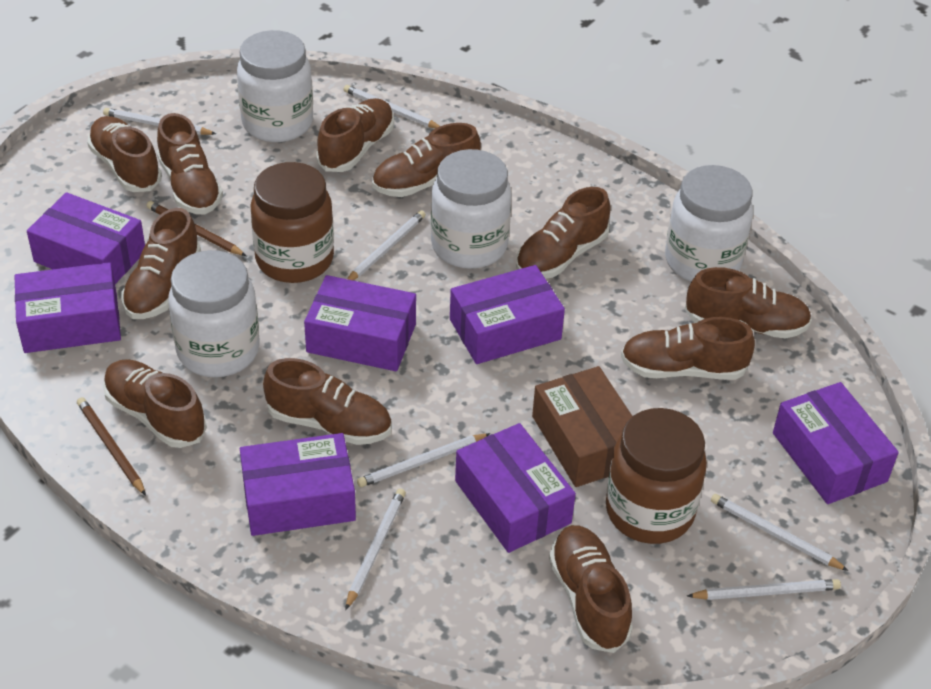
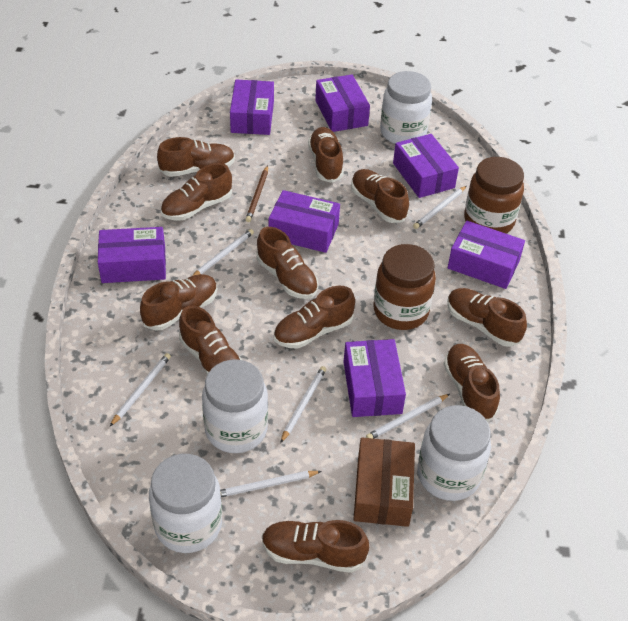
brown pencil: [77,397,146,495] [147,201,246,256] = 2 -> [245,165,268,222] = 1
white pencil: [103,108,216,135] [343,85,440,128] [345,489,406,610] [347,210,426,280] [357,433,491,487] [687,579,841,600] [711,494,849,571] = 7 -> [110,353,171,426] [192,229,254,276] [220,471,322,497] [280,366,326,443] [366,394,450,439] [413,186,466,229] = 6

